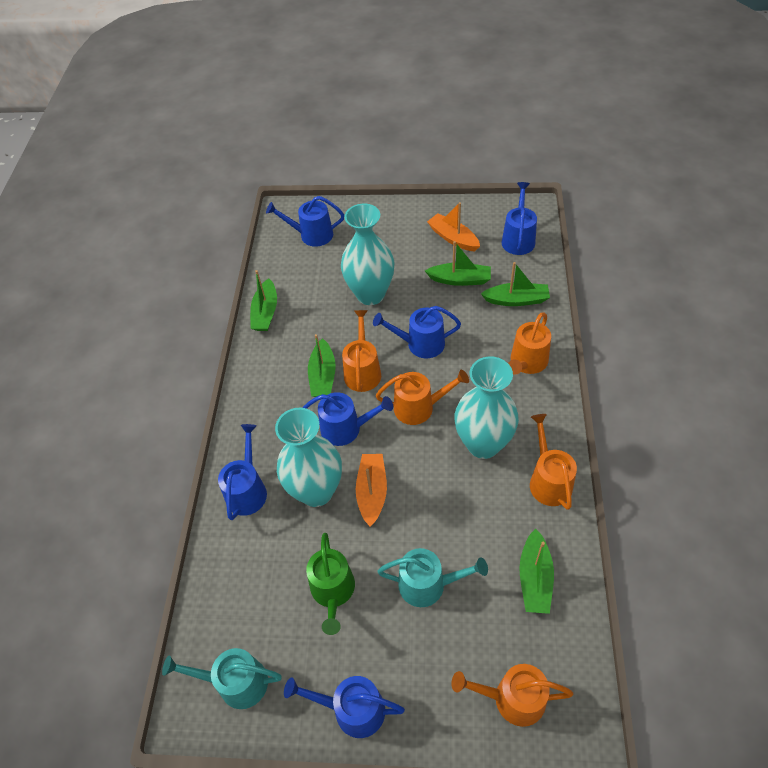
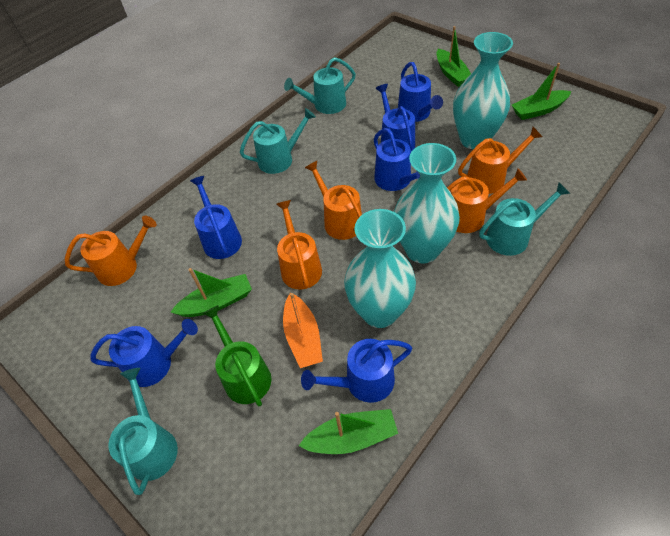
green boat: [250,270,277,331] [308,334,336,397] [425,241,491,286] [481,262,550,306] [519,529,554,614] = 5 -> [171,268,252,317] [299,409,398,454] [437,26,471,87] [512,63,572,120] = 4
orange boat: [356,454,387,526] [427,202,480,251] = 2 -> [283,292,323,368] = 1
turquoise watering can: [162,648,282,709] [377,548,488,607] = 2 -> [108,368,178,495] [240,108,316,174] [284,57,356,114] [479,183,570,256] = 4

